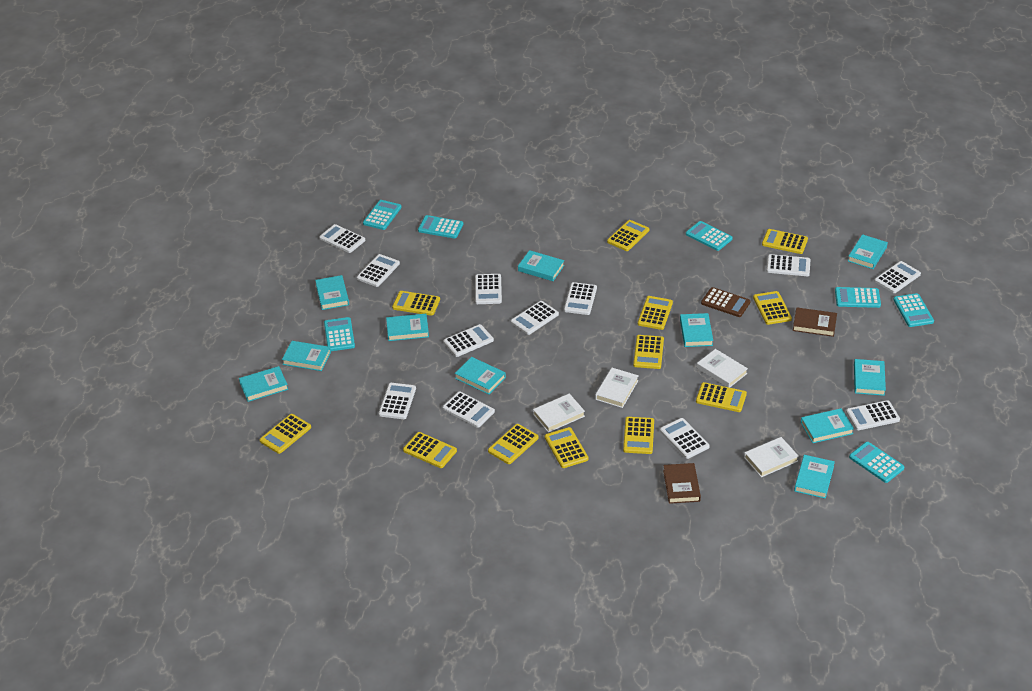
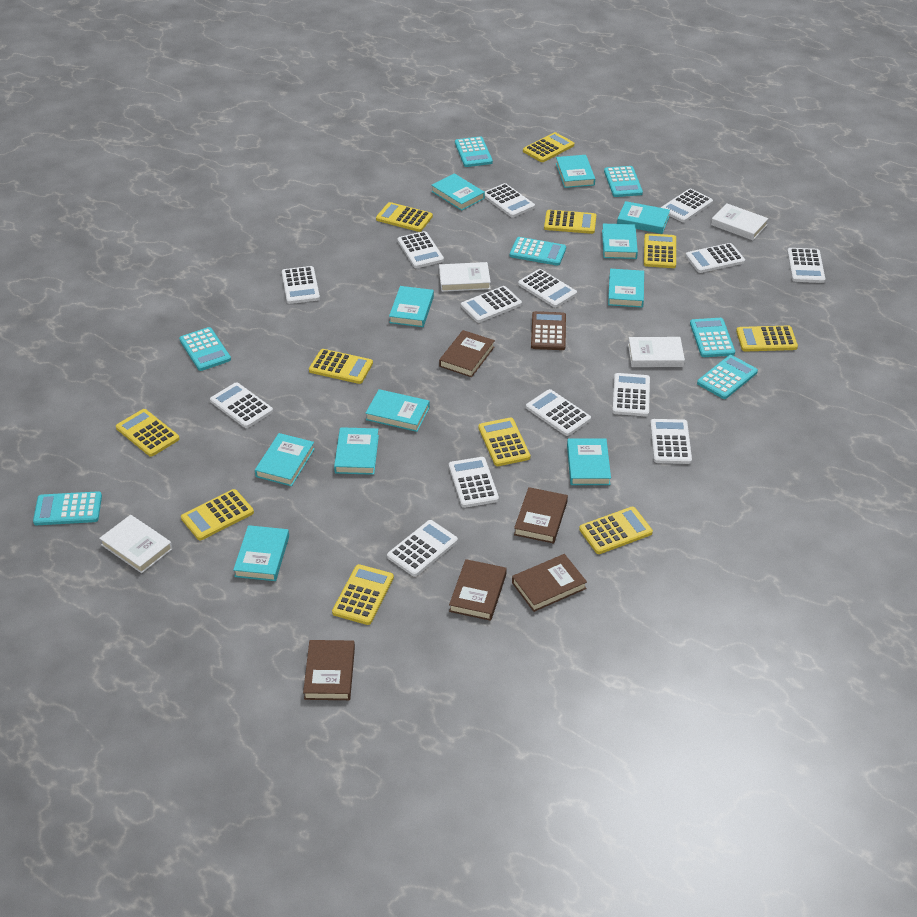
brown book: [663,463,701,504] [793,307,837,337] = 2 -> [303,640,355,700] [439,330,495,377] [449,559,507,621] [512,554,587,612] [514,487,568,544] = 5
white calculator: [319,224,365,253] [357,254,400,287] [379,383,416,419] [443,324,494,357] [443,392,495,428] [475,274,502,304] [511,301,559,335] [564,282,597,315] [660,418,710,459] [767,254,811,276] [846,400,900,430] [875,261,921,293] = 12 -> [210,382,273,428] [282,266,320,304] [387,520,458,577] [397,231,444,268] [449,457,499,508] [461,286,522,323] [485,183,535,217] [518,269,577,308] [526,389,591,436] [612,373,650,417] [650,419,692,464] [661,189,713,222] [686,243,745,273] [787,248,825,283] = 14
yellow calculator: [260,414,311,454] [392,291,440,316] [403,432,457,468] [488,424,539,464] [545,427,588,468] [607,220,649,251] [623,417,654,454] [633,335,664,369] [638,296,673,330] [696,382,747,412] [753,291,792,325] [762,229,808,254] = 12 -> [116,409,179,457] [181,489,254,540] [309,349,373,384] [332,564,394,625] [376,202,433,232] [478,418,530,466] [523,132,574,162] [544,210,596,234] [579,507,653,554] [644,233,676,268] [736,326,798,352] = 11

